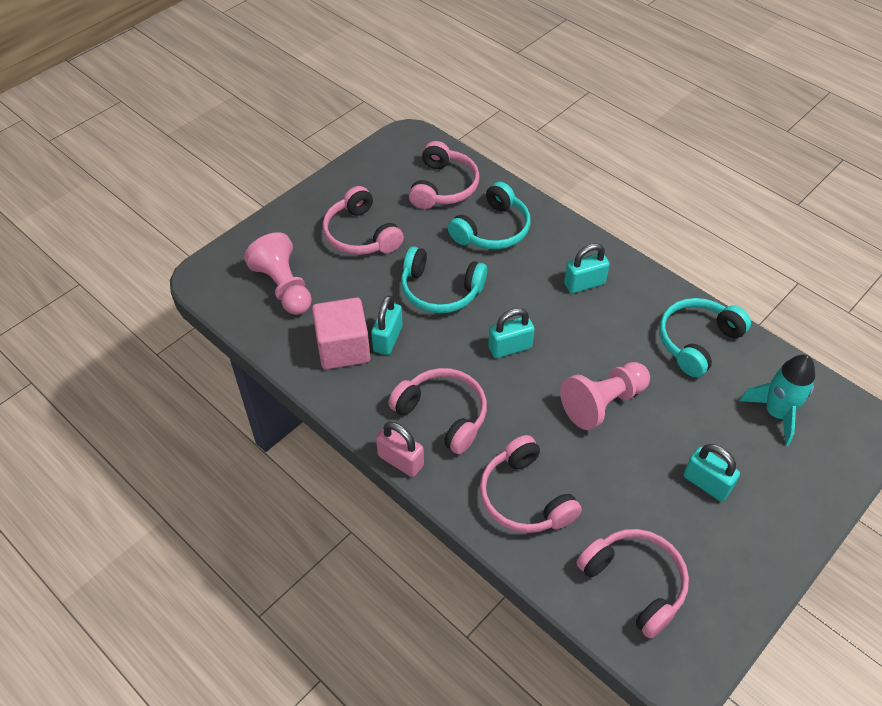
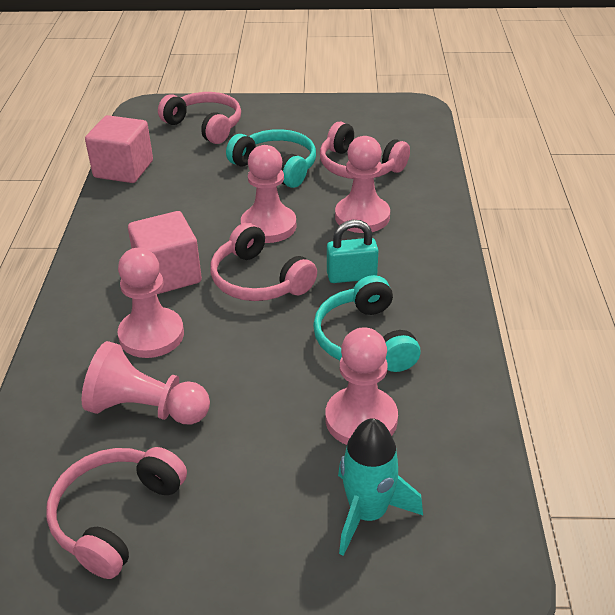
pink cube: [312,297,370,369] = 1 -> [85,115,153,183] [128,211,202,294] = 2
pink headphones: [322,186,404,255] [388,368,487,454] [409,141,480,209] [480,435,582,533] [576,529,689,639] = 5 -> [46,447,187,579] [158,92,241,144] [210,223,317,301] [320,122,410,179] = 4
pink padlock: [376,422,424,477] = 1 -> none = 0
pink pawn: [244,232,312,315] [560,362,650,430] = 2 -> [82,341,210,424] [118,248,184,358] [241,145,296,243] [325,327,398,445] [335,136,390,233] = 5
turquoise headphones: [401,246,487,314] [448,182,531,250] [659,298,751,377] = 3 -> [226,129,316,188] [313,275,421,372] = 2
turquoise padlock: [371,295,403,355] [488,308,535,358] [564,243,610,293] [683,444,740,501] = 4 -> [327,220,378,283] = 1

